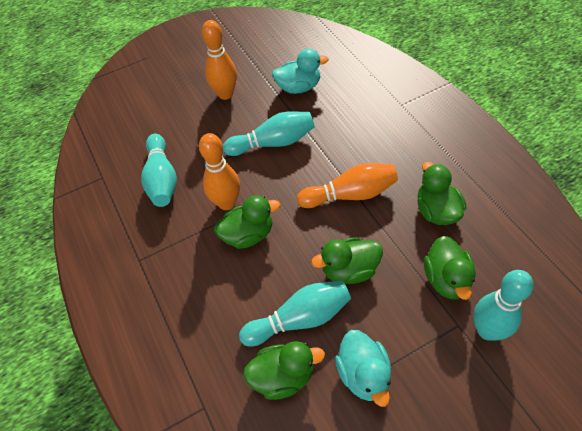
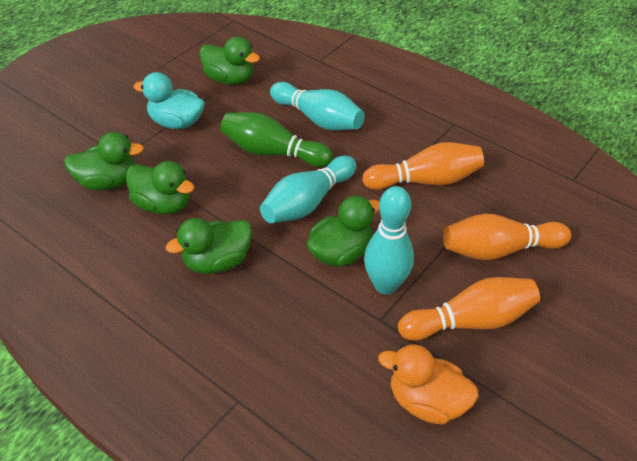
green bowling pin: none = 0 -> [220,112,333,167] = 1
orange duck: none = 0 -> [378,344,479,425] = 1
turquoise bowling pin: [141,133,177,207] [223,111,315,156] [239,281,351,347] [473,270,534,341] = 4 -> [260,156,356,223] [270,82,365,131] [364,186,414,295] = 3
turquoise duck: [272,49,329,94] [335,330,392,407] = 2 -> [134,72,205,129] = 1

